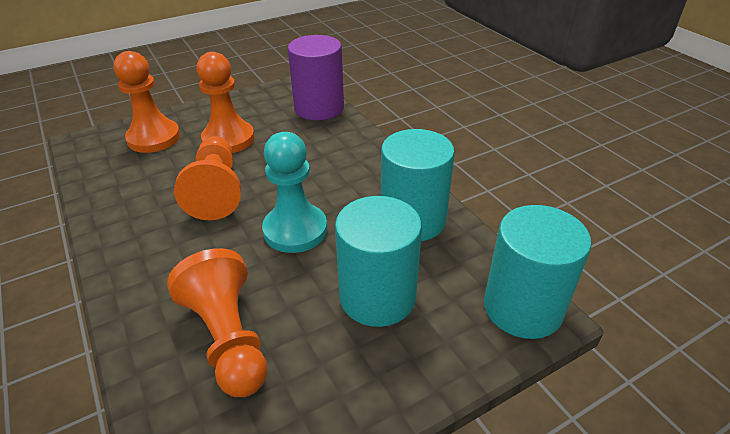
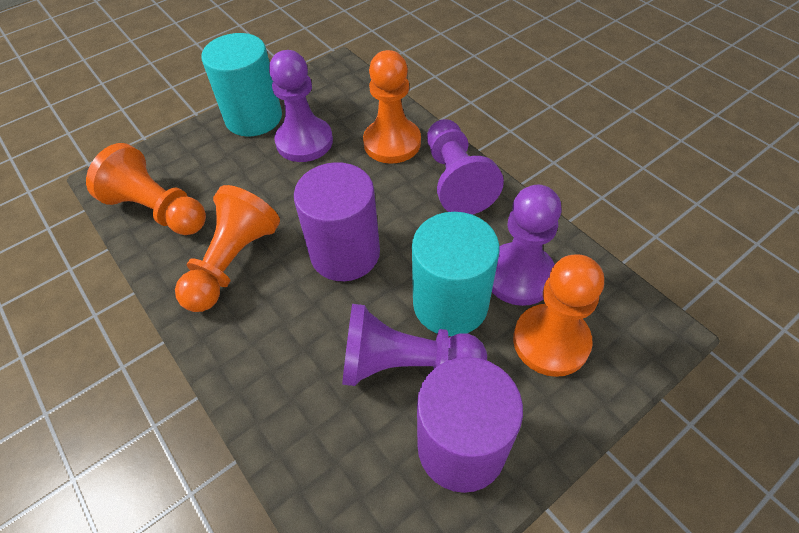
purple cylinder: [288,35,344,121] = 1 -> [294,162,380,281] [417,357,523,493] = 2
purple pawn: none = 0 -> [269,50,333,162] [342,304,487,386] [427,119,504,215] [492,185,561,306] = 4
turquoise cylinder: [335,196,422,327] [381,129,455,241] [484,205,591,339] = 3 -> [201,33,282,137] [412,212,500,336] = 2
turquoise pawn: [262,132,327,253] = 1 -> none = 0

